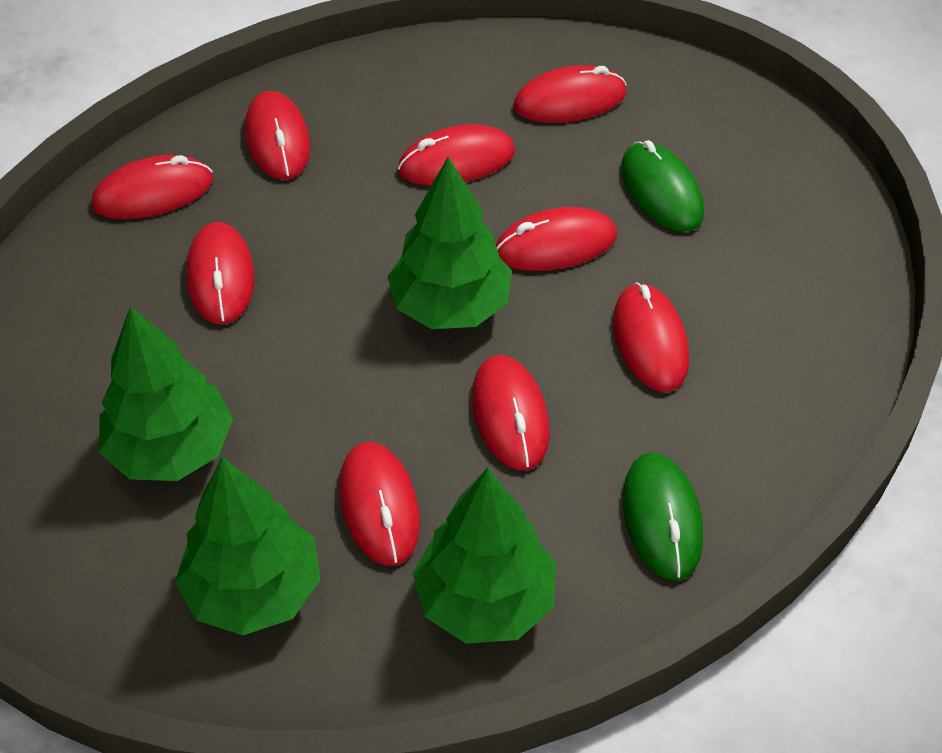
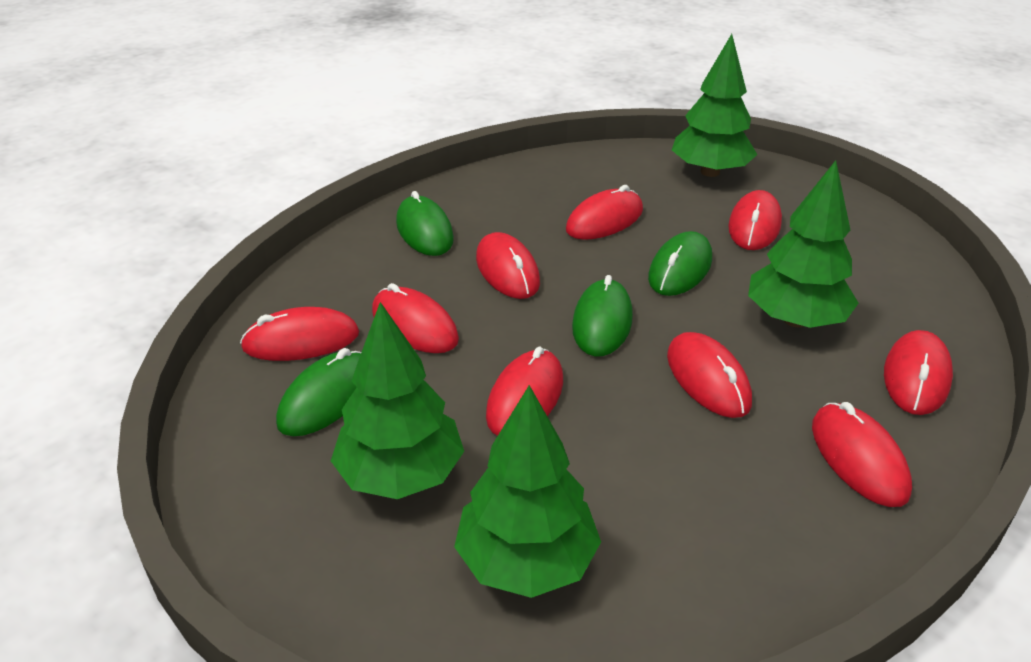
green mouse: [621,140,704,232] [623,453,703,580] = 2 -> [276,348,361,436] [396,191,454,256] [572,275,633,356] [648,231,712,296] = 4

